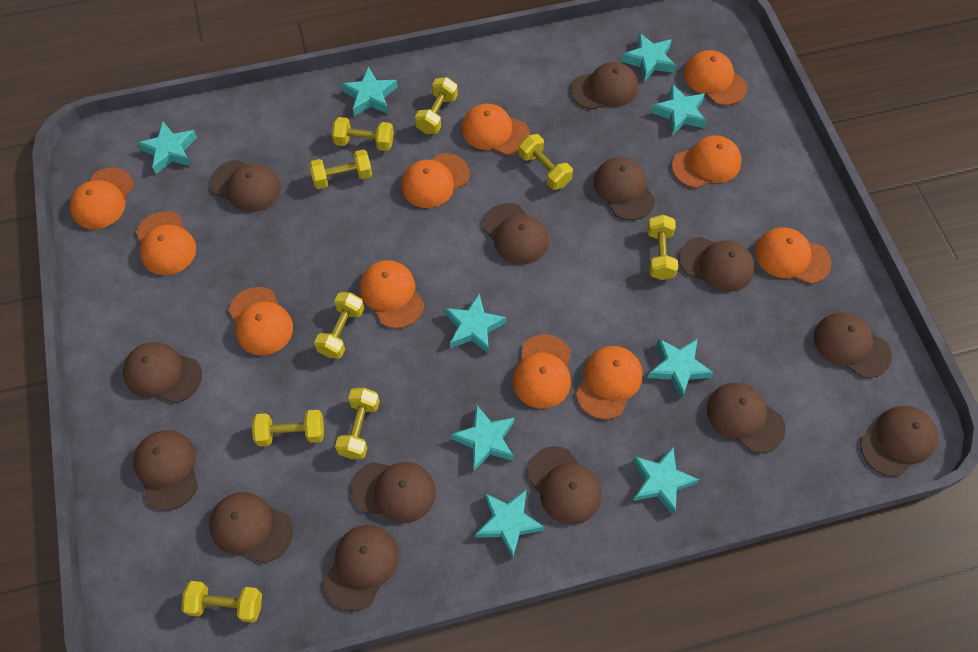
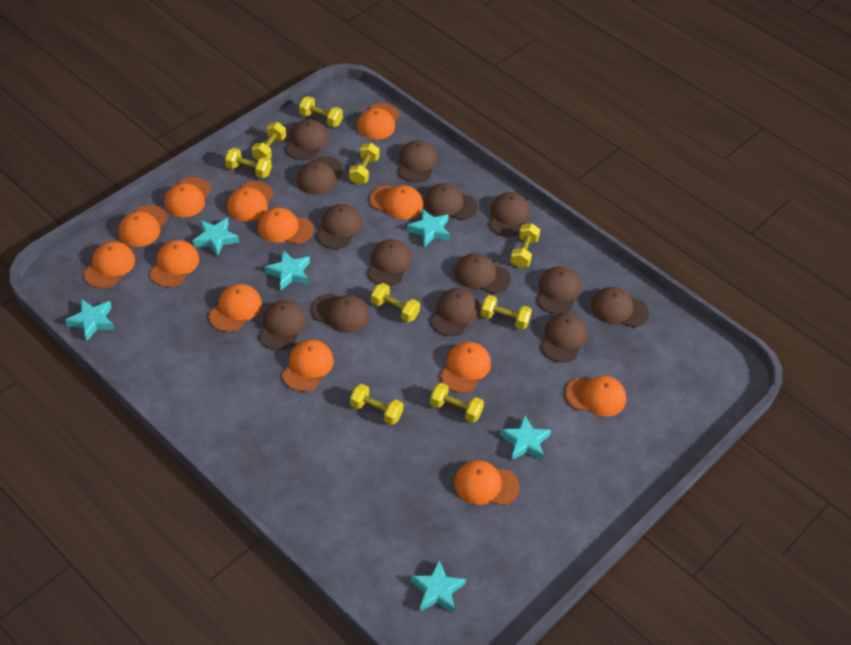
orange cap: [70,167,134,229] [136,211,196,275] [229,287,293,356] [360,260,424,329] [402,153,470,208] [462,104,530,155] [513,335,571,409] [576,346,642,420] [672,136,742,188] [684,50,747,105] [755,227,831,284] = 11 -> [84,241,135,288] [118,205,168,247] [149,240,199,287] [164,177,212,217] [209,284,262,332] [227,181,274,222] [258,207,314,244] [282,340,334,392] [357,103,400,139] [370,185,423,219] [440,342,491,393] [454,460,519,506] [565,376,626,417] = 13
turquoise star: [137,121,197,174] [341,67,398,116] [445,294,506,354] [451,404,515,471] [475,489,545,559] [621,33,676,82] [632,447,699,515] [647,339,714,399] [651,84,707,135] = 9 -> [65,299,115,341] [193,218,239,257] [265,250,310,291] [407,209,450,247] [410,560,466,614] [500,415,551,461] = 6

